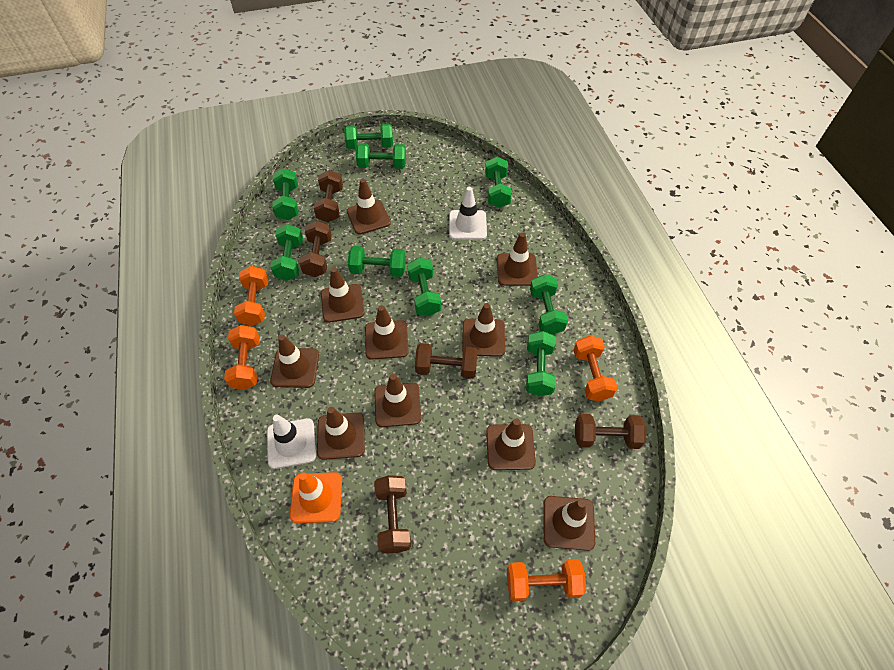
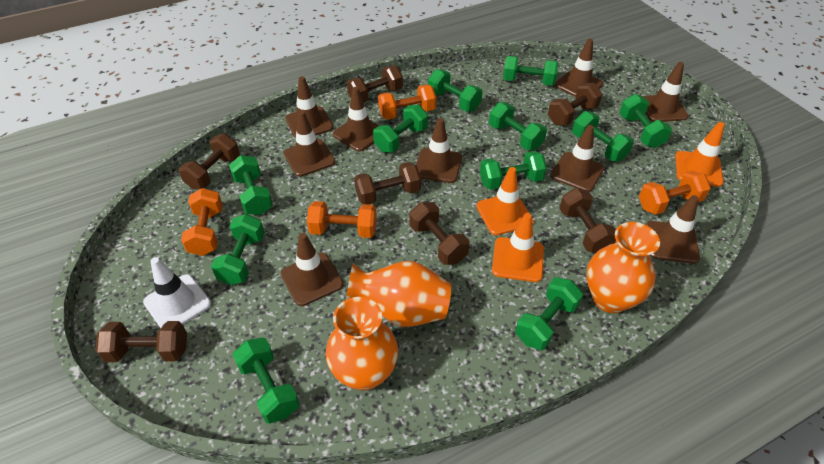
brown dumbbell: [299,221,332,277] [314,170,343,222] [374,475,411,553] [415,343,478,379] [575,414,646,449] = 5 -> [96,321,187,362] [179,134,240,190] [347,65,403,102] [354,162,421,205] [409,202,470,265] [548,83,602,126] [559,188,616,253] = 7
brown traffic cone: [270,335,319,388] [317,407,365,460] [321,267,365,323] [347,179,391,235] [365,305,409,360] [374,374,421,427] [462,303,505,357] [486,418,536,470] [497,232,538,286] [543,496,595,551] = 10 -> [281,233,343,306] [283,111,335,177] [285,76,333,139] [333,87,379,152] [416,118,462,183] [550,125,604,192] [555,39,603,97] [643,62,688,122] [646,195,700,264] = 9
green dumbbell: [270,224,303,281] [272,168,299,220] [344,124,393,149] [348,246,406,277] [356,143,406,169] [407,258,441,316] [485,157,512,208] [526,331,556,396] [530,274,568,335] = 9 -> [211,214,265,285] [229,155,273,215] [233,338,300,424] [373,105,428,153] [428,69,483,111] [480,151,547,190] [489,102,547,150] [503,56,558,86] [515,277,583,350] [572,111,634,161] [619,94,672,148] = 11
orange traffic cone: [290,472,342,523] = 1 -> [476,167,534,235] [492,213,544,282] [675,122,725,187] = 3
orange vase: none = 0 -> [326,297,398,391] [346,261,451,327] [587,222,660,313] = 3
white traffic cone: [267,415,316,469] [449,187,487,240] = 2 -> [143,257,211,328] = 1

